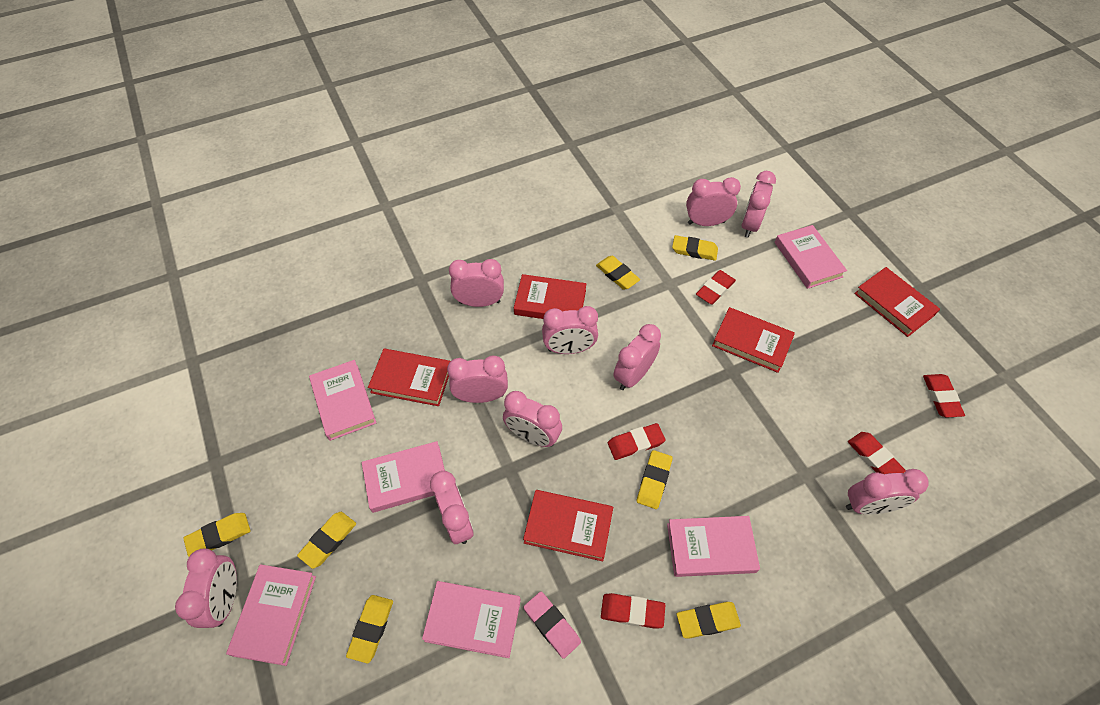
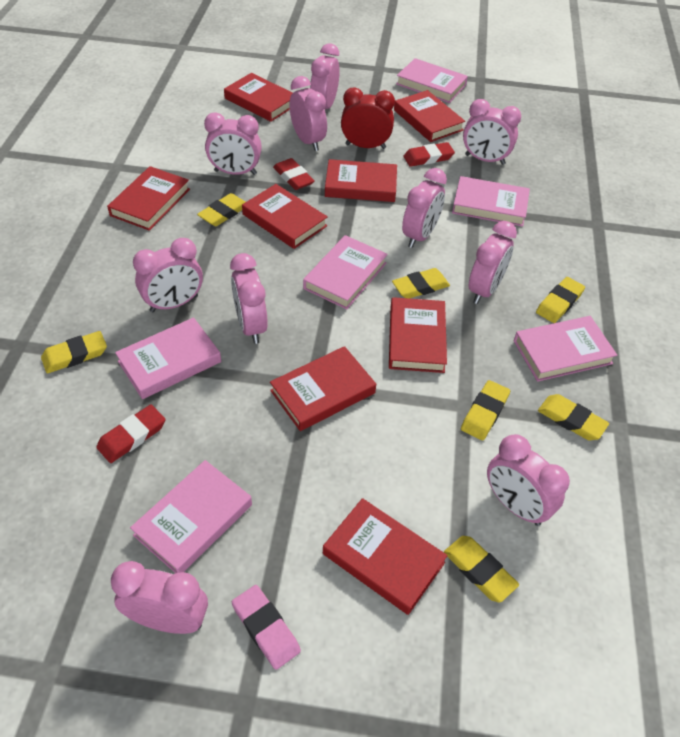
red book: [368,349,450,406] [514,274,587,319] [523,490,613,561] [712,307,795,373] [854,267,940,337] = 5 -> [107,166,190,231] [224,73,293,122] [242,184,328,249] [270,346,376,431] [323,498,448,615] [325,159,397,202] [389,297,447,373] [394,90,465,142] = 8
red clock: none = 0 -> [341,87,395,149] = 1
red eraser: [601,593,665,629] [608,423,666,460] [696,270,736,305] [848,432,906,474] [923,374,965,418] = 5 -> [96,404,166,463] [273,158,315,190] [403,142,455,167] = 3

